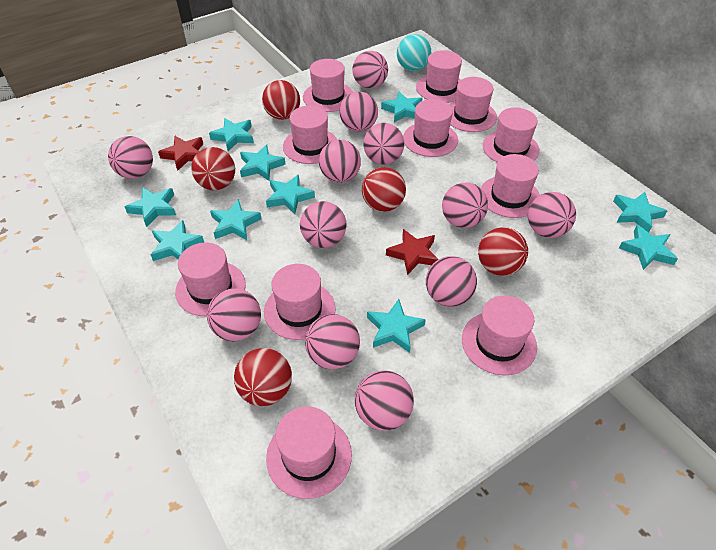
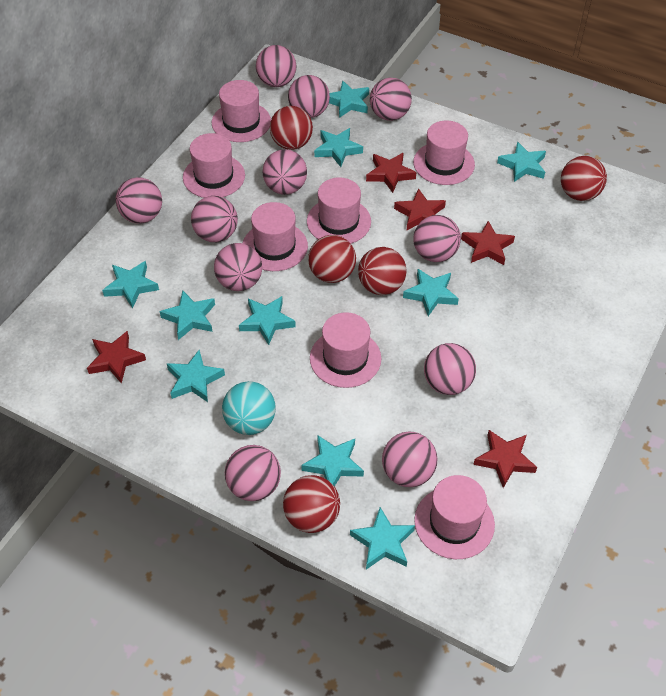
pink ball: [108,136,153,179] [207,288,261,341] [300,201,346,248] [305,314,360,369] [319,140,361,183] [339,91,378,132] [352,51,388,89] [355,370,414,431] [363,123,404,165] [426,256,477,307] [442,183,488,228] [528,192,576,238] = 12 -> [116,177,162,224] [191,196,238,242] [214,243,262,291] [225,445,281,501] [256,45,296,87] [262,149,307,195] [288,75,330,118] [370,78,412,121] [382,432,437,487] [413,215,461,262] [424,343,476,395] = 11
pink hat: [175,243,246,316] [264,264,336,340] [266,406,352,499] [283,106,337,164] [303,59,353,112] [403,99,458,157] [416,50,462,103] [449,77,497,132] [462,295,537,375] [481,154,540,218] [483,108,539,162] = 11 -> [183,133,245,198] [212,80,271,142] [243,202,308,271] [307,178,371,244] [310,312,381,388] [413,121,475,185] [414,475,495,559] = 7
red star: [158,136,203,171] [386,229,439,275] = 2 -> [87,331,146,384] [366,153,416,193] [394,188,446,231] [461,221,515,265] [473,430,537,488] = 5

